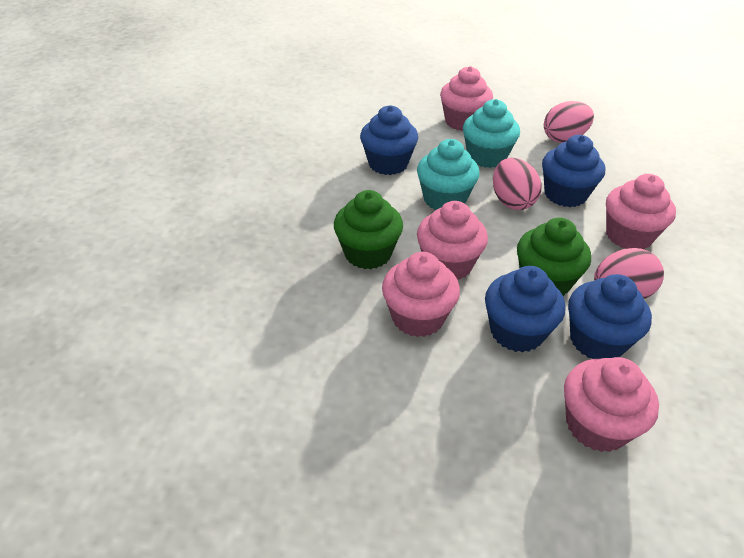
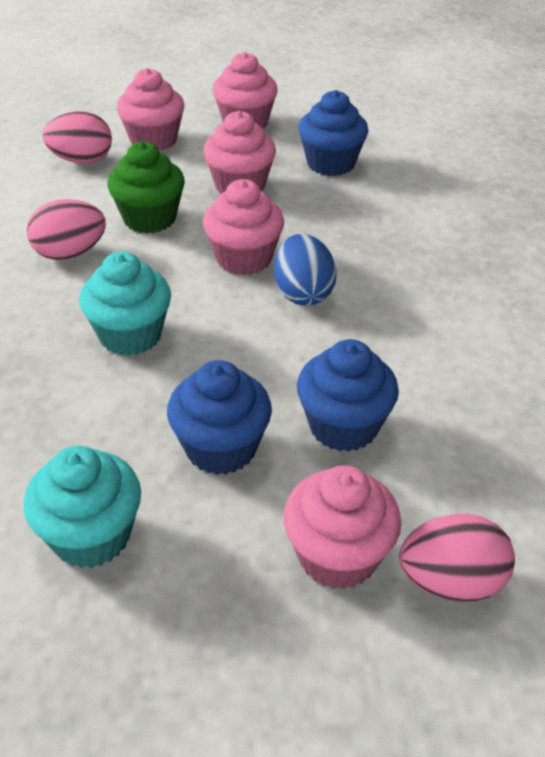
blue cupcake: [360,105,418,175] [485,266,566,353] [542,135,605,207] [568,274,652,359] = 4 -> [167,360,272,475] [297,339,399,452] [299,90,368,176] = 3
blue egg: none = 0 -> [274,234,337,306] = 1
green cupcake: [334,190,403,269] [517,218,591,296] = 2 -> [107,141,185,233] = 1

